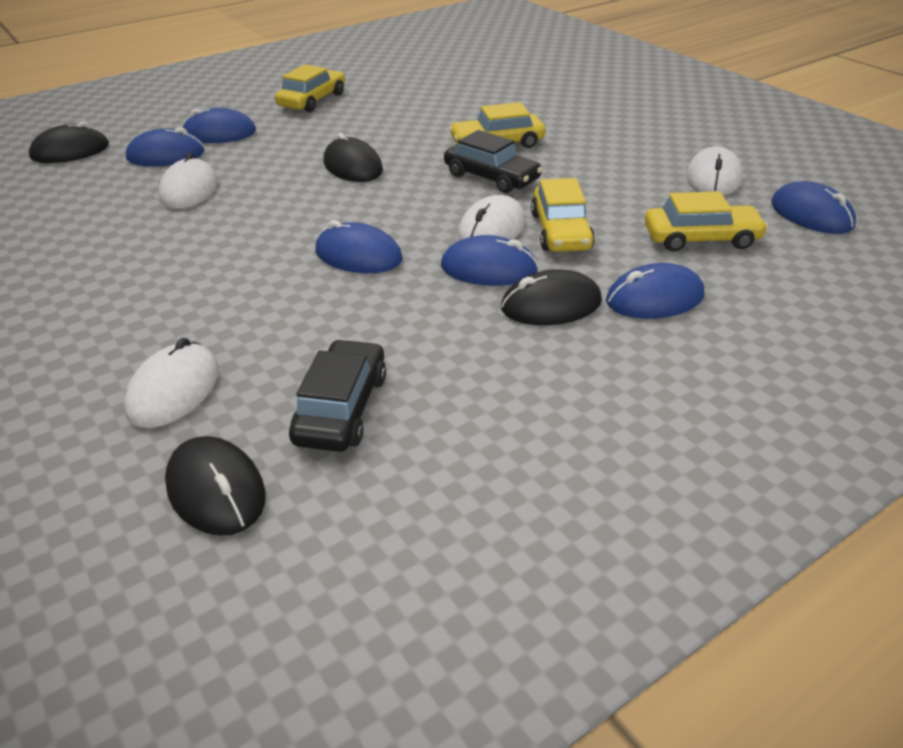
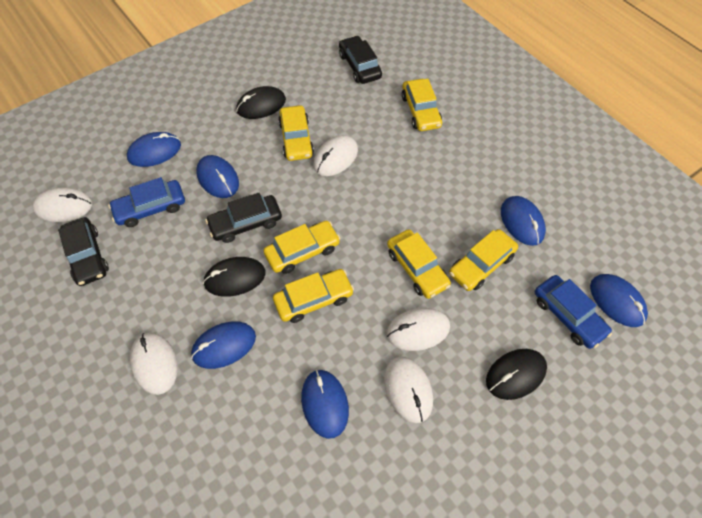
black car: [289,339,386,452] [444,130,543,193] = 2 -> [58,217,109,286] [205,193,282,243] [339,36,382,84] = 3
black mouse: [29,121,109,163] [165,436,266,536] [323,133,383,182] [501,269,602,325] = 4 -> [203,257,265,297] [236,86,286,119] [486,349,547,400] = 3
blue car: none = 0 -> [108,177,185,227] [535,275,612,349] = 2
white mouse: [124,338,219,428] [159,153,218,209] [458,195,525,240] [687,146,743,195] = 4 -> [32,187,92,222] [130,333,178,395] [313,135,358,176] [384,357,433,423] [387,308,450,351] = 5
yellow car: [275,64,345,112] [449,102,546,148] [531,178,595,252] [645,191,768,252] = 4 -> [263,221,340,274] [273,269,354,323] [278,105,314,161] [387,229,451,299] [402,79,442,131] [449,229,518,291] = 6

